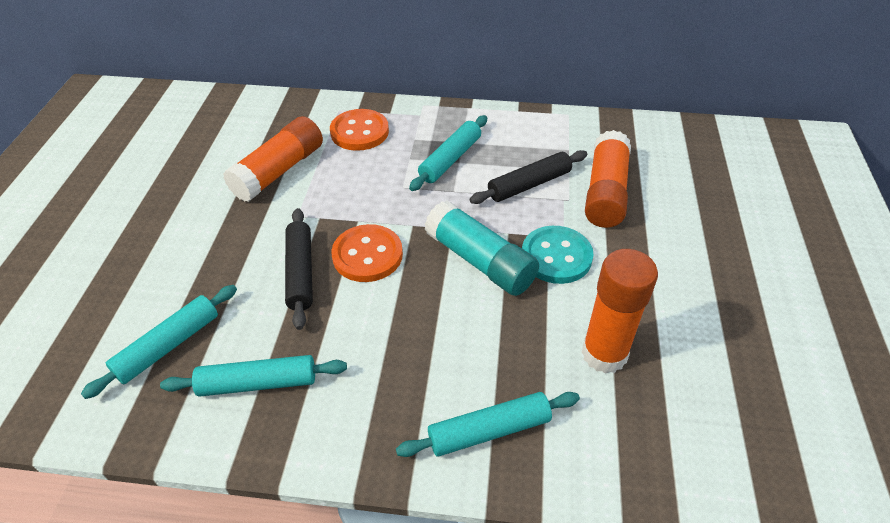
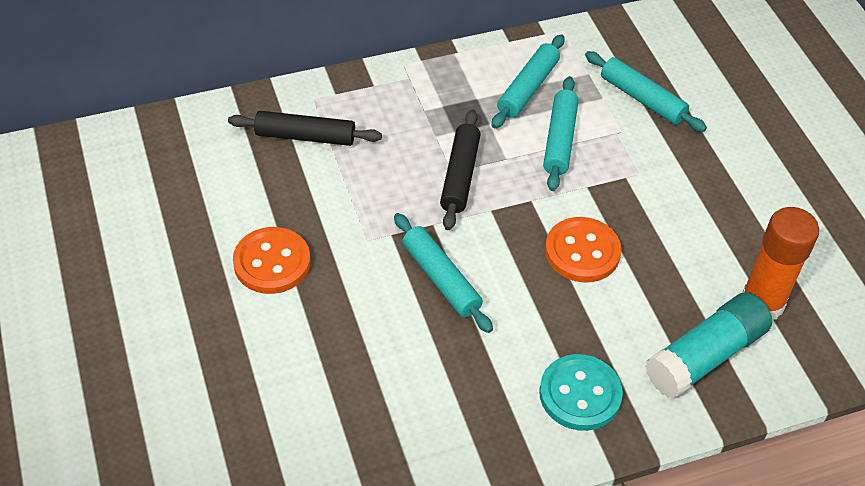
orange glue stick: [223,116,323,202] [581,249,658,373] [585,130,631,228] = 3 -> [742,207,819,319] = 1

